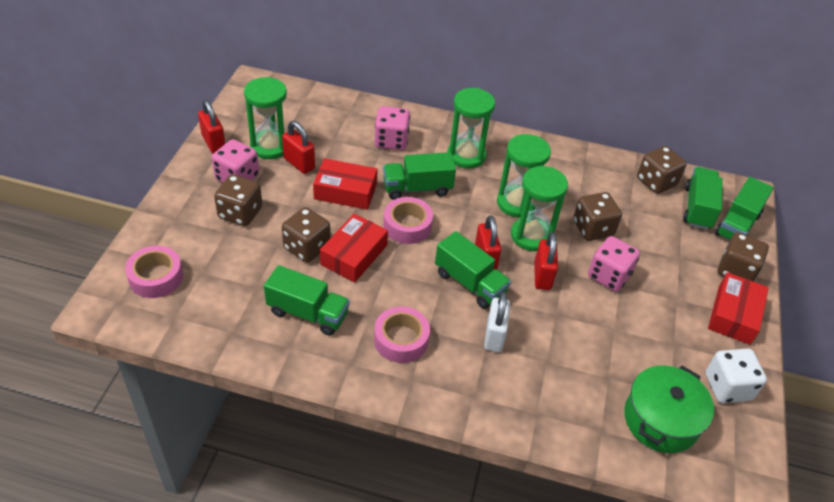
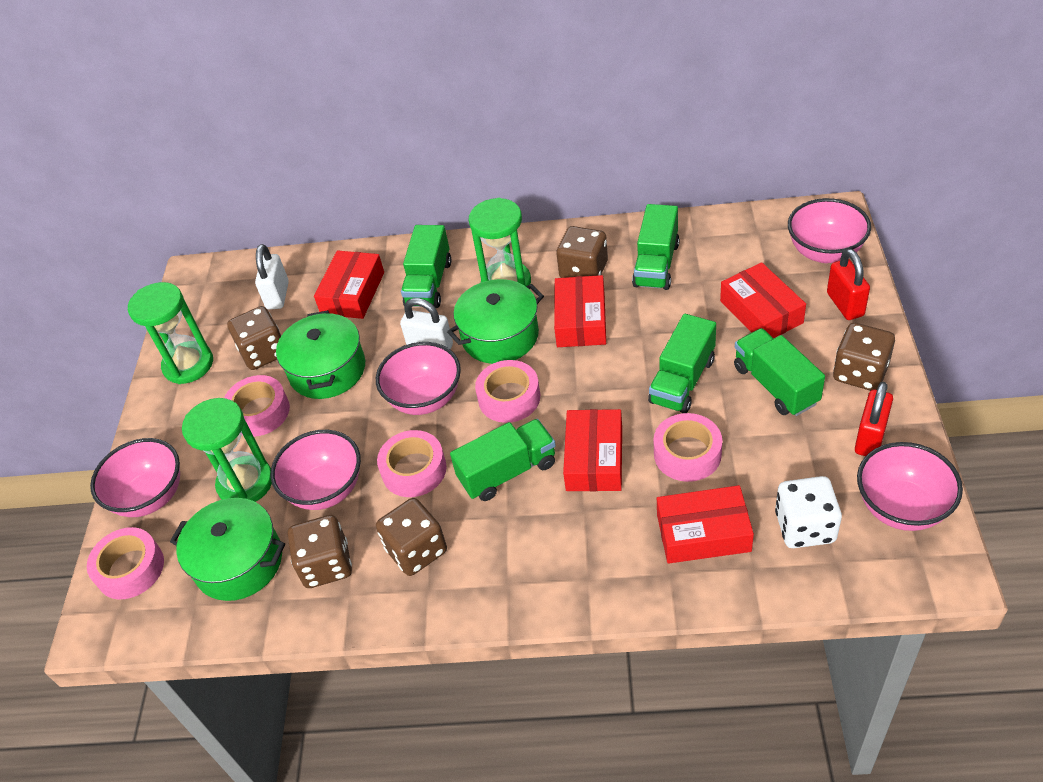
green hourglass: [244,77,287,159] [448,88,495,169] [497,134,551,218] [511,165,568,251] = 4 -> [128,282,213,384] [182,398,272,502] [469,198,531,286] = 3
green pot: [624,365,714,453] = 1 -> [170,498,285,601] [276,310,365,399] [447,279,544,364] = 3
pink bowl: none = 0 -> [90,438,180,517] [271,430,361,510] [376,342,461,415] [788,198,871,263] [857,442,963,531] = 5
pink dice: [212,139,259,183] [375,106,410,150] [588,236,640,292] = 3 -> none = 0
pink tape: [125,246,183,298] [374,307,430,363] [384,197,433,244] = 3 -> [87,527,164,599] [224,375,290,437] [377,430,446,497] [475,360,540,423] [653,413,722,482] = 5
red box: [313,158,378,210] [320,214,388,282] [708,272,769,345] = 3 -> [314,250,384,319] [554,275,606,347] [563,409,622,491] [657,485,754,564] [720,262,806,338] = 5
red padlock: [198,100,225,154] [282,121,315,174] [475,215,501,270] [534,232,558,290] = 4 -> [827,249,870,320] [855,382,893,456] = 2
white padlock: [484,292,510,352] = 1 -> [255,244,289,310] [400,298,453,349] = 2

